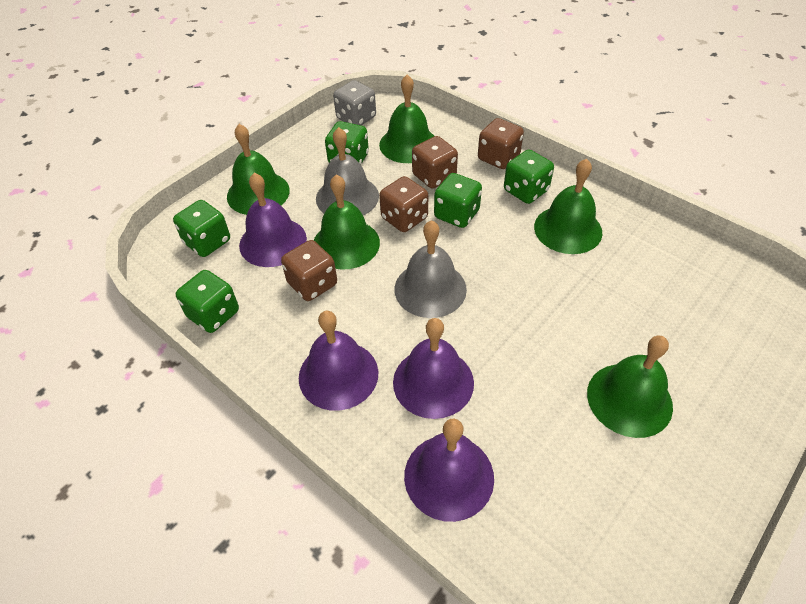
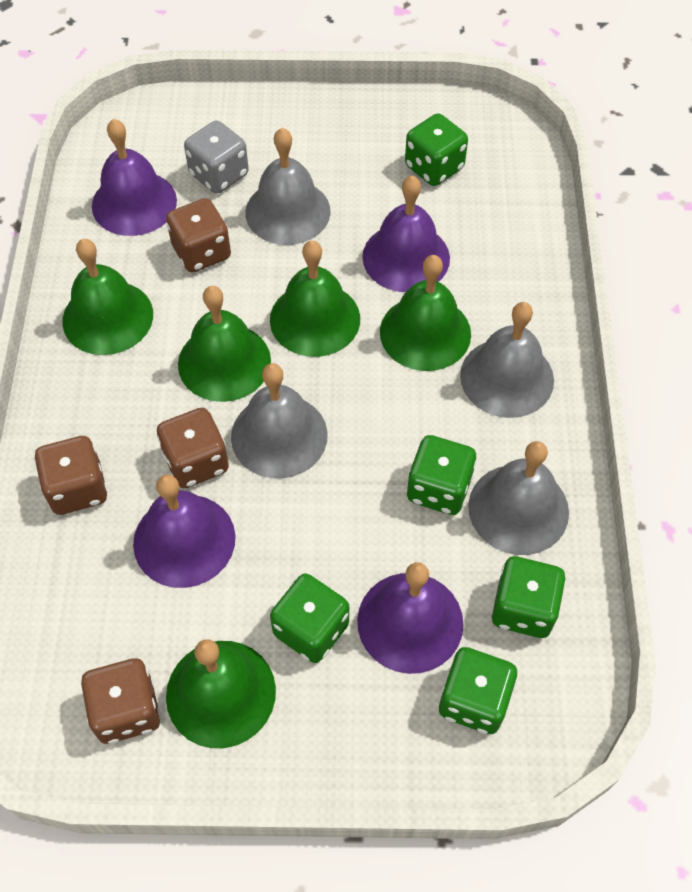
grey bell: [316,127,379,215] [395,220,467,318] = 2 -> [231,363,328,478] [245,128,331,245] [460,302,554,418] [468,441,569,555] = 4

